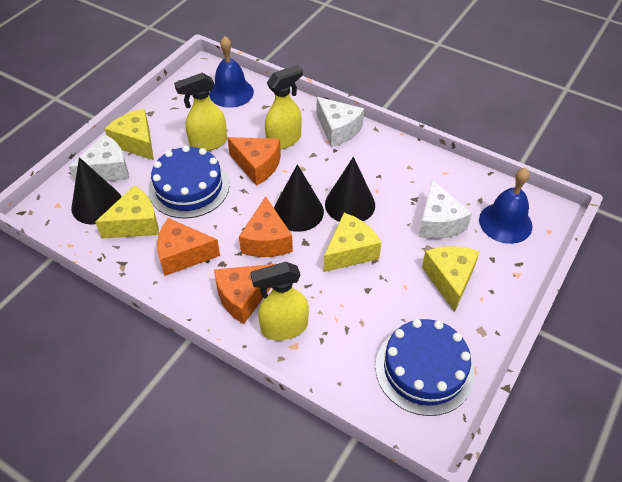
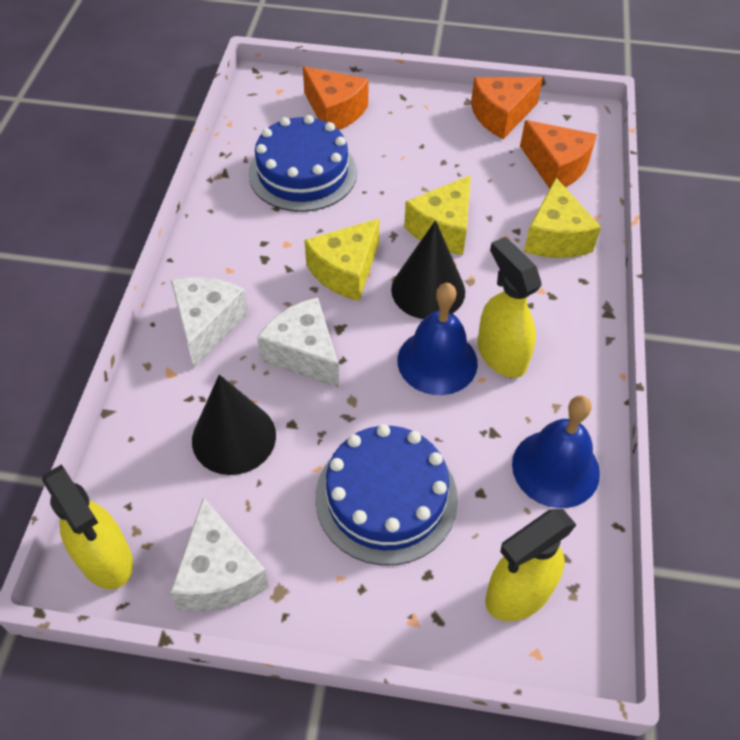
black cone: [71,157,122,225] [274,164,324,232] [325,157,375,222] = 3 -> [192,374,276,475] [391,220,465,319] = 2
orange cheese: [157,218,220,276] [214,264,276,324] [227,137,281,186] [239,197,293,257] = 4 -> [303,67,369,130] [471,77,543,139] [520,120,597,189] = 3
yellow cheese: [95,185,159,239] [105,109,154,160] [324,213,381,272] [422,246,480,312] = 4 -> [305,218,379,301] [404,175,471,255] [524,178,601,258] = 3

